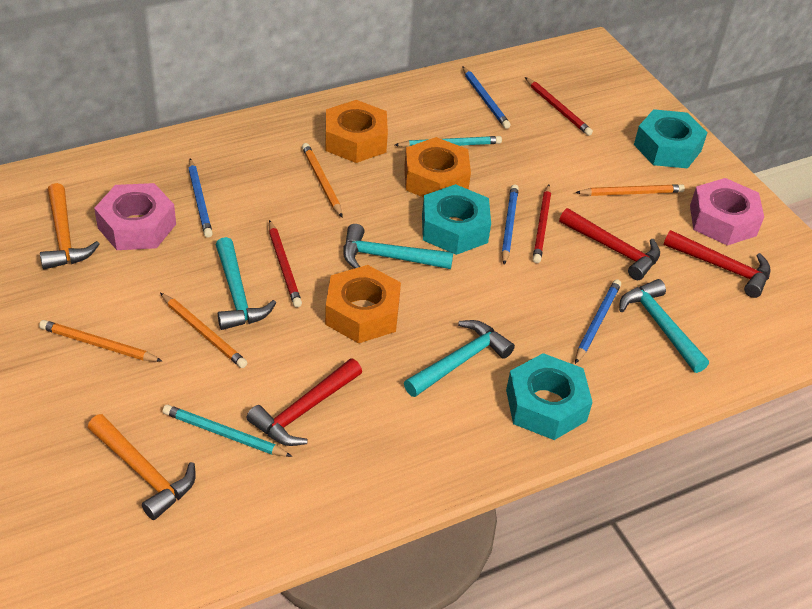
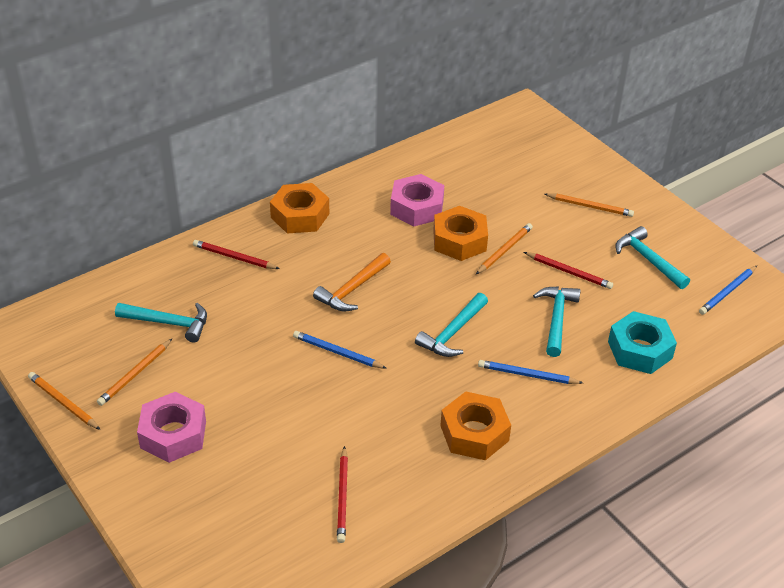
blue pencil: [188,159,213,238] [462,66,511,129] [501,184,519,265] [575,279,621,364] = 4 -> [293,331,387,369] [478,360,583,384] [699,266,757,315] = 3
orange hammer: [40,183,100,270] [88,414,196,520] = 2 -> [313,253,391,311] = 1
red hammer: [247,358,362,446] [559,208,660,280] [664,230,771,298] = 3 -> none = 0
turquoise nut: [422,184,491,255] [506,353,593,440] [634,109,708,168] = 3 -> [608,311,677,374] = 1
turquoise pencil: [163,405,292,457] [395,136,502,148] = 2 -> none = 0

